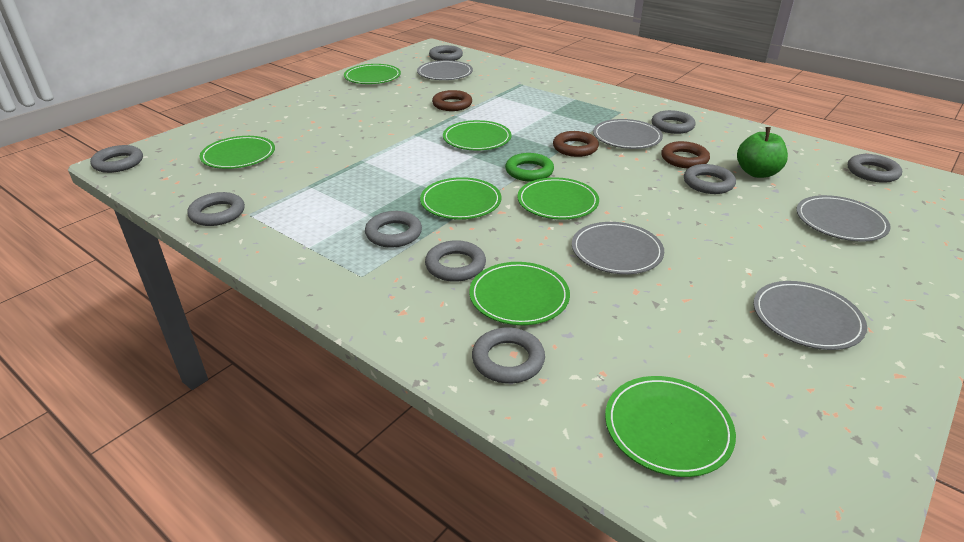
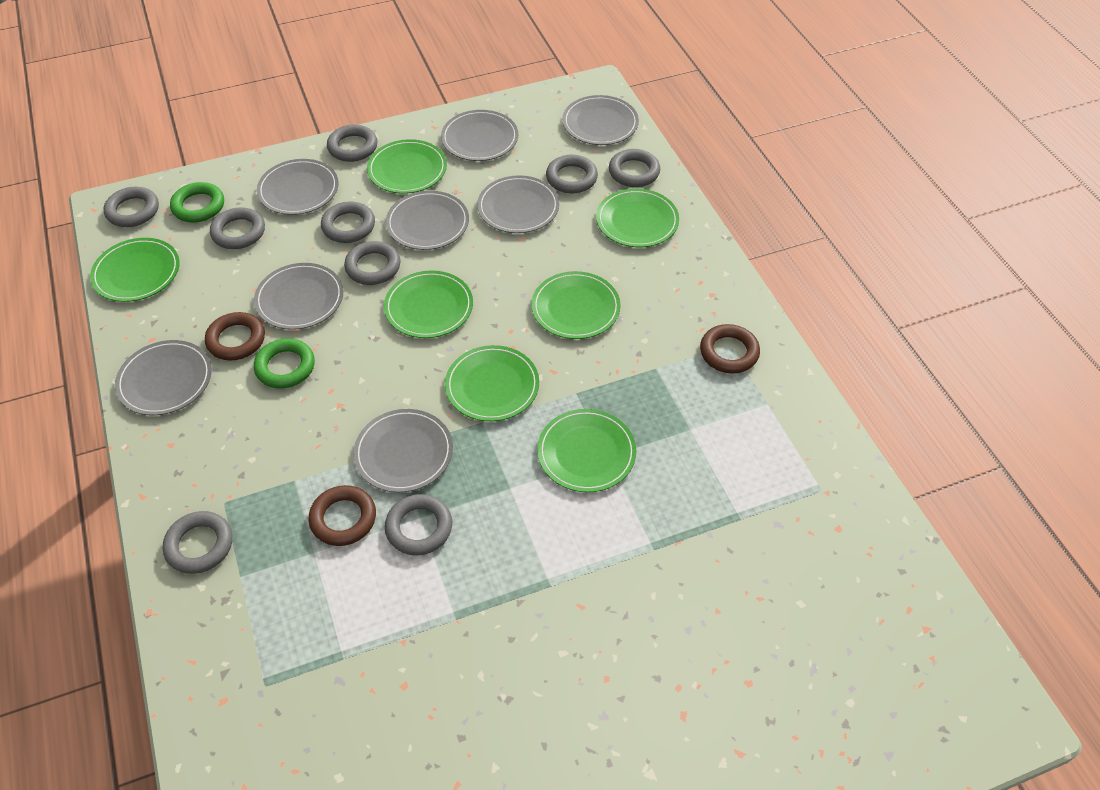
green apple: [737,127,788,178] = 1 -> none = 0
green ring: [505,153,554,181] = 1 -> [170,182,224,223] [254,338,315,388] = 2
grey plate: [417,60,473,80] [572,222,664,274] [593,119,663,149] [754,281,867,350] [797,195,891,242] = 5 -> [115,340,212,415] [254,263,343,330] [257,159,339,215] [353,409,453,492] [386,191,469,250] [441,110,518,161] [477,175,559,233] [562,95,639,145] = 8

